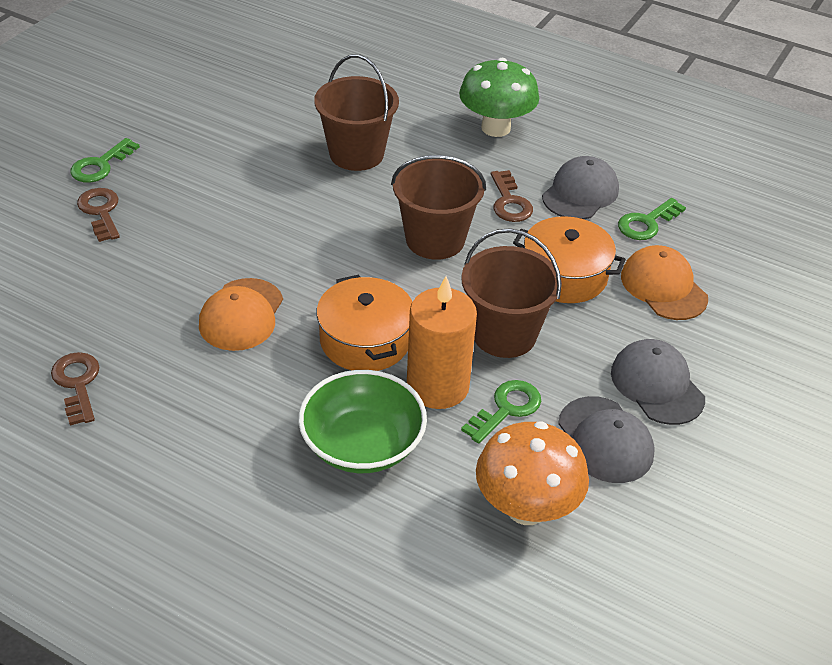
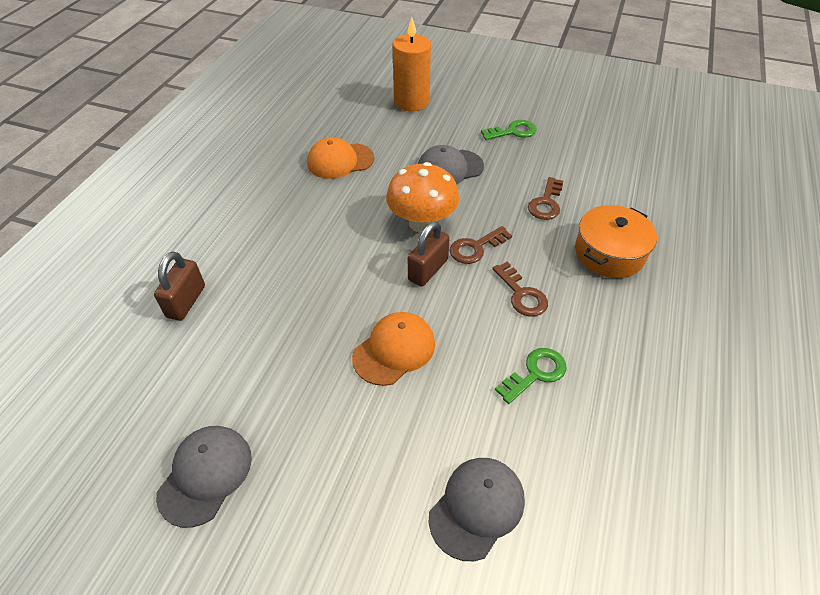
brown bucket: [314,54,399,171] [391,155,486,260] [461,228,562,358] = 3 -> none = 0
brown padlock: none = 0 -> [154,252,205,321] [408,221,450,287] = 2
green bowl: [298,370,427,473] = 1 -> none = 0
green key: [70,138,140,183] [461,380,541,444] [618,198,686,240] = 3 -> [481,120,537,140] [495,348,566,404] = 2
green mushroom: [459,58,539,137] = 1 -> none = 0
orange pot: [316,275,412,371] [513,216,626,303] = 2 -> [575,205,657,278] = 1

